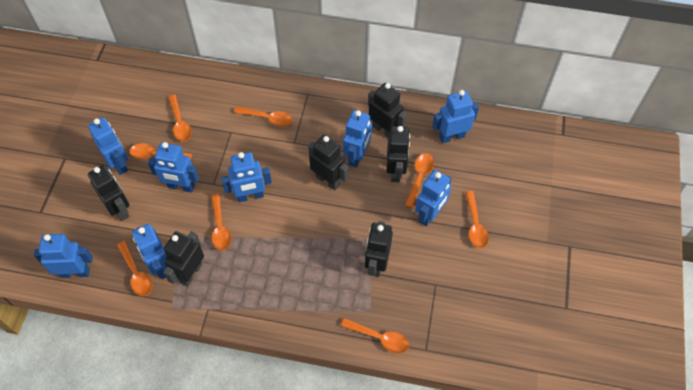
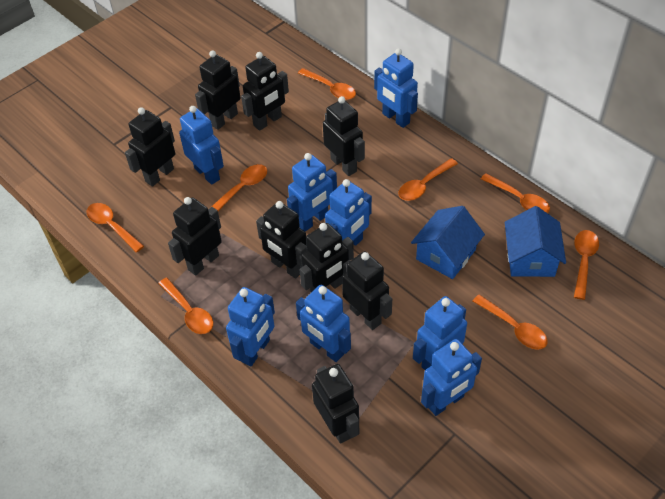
black robot: [88,165,130,221] [163,231,204,287] [308,135,349,190] [365,221,393,277] [368,83,407,138] [386,126,410,182] = 6 -> [125,107,175,187] [168,197,222,276] [195,50,241,130] [241,52,289,131] [256,201,307,279] [299,223,354,292] [312,364,359,444] [323,96,365,176] [342,251,392,330] = 9
blue house: none = 0 -> [411,206,485,279] [505,206,566,277] = 2

